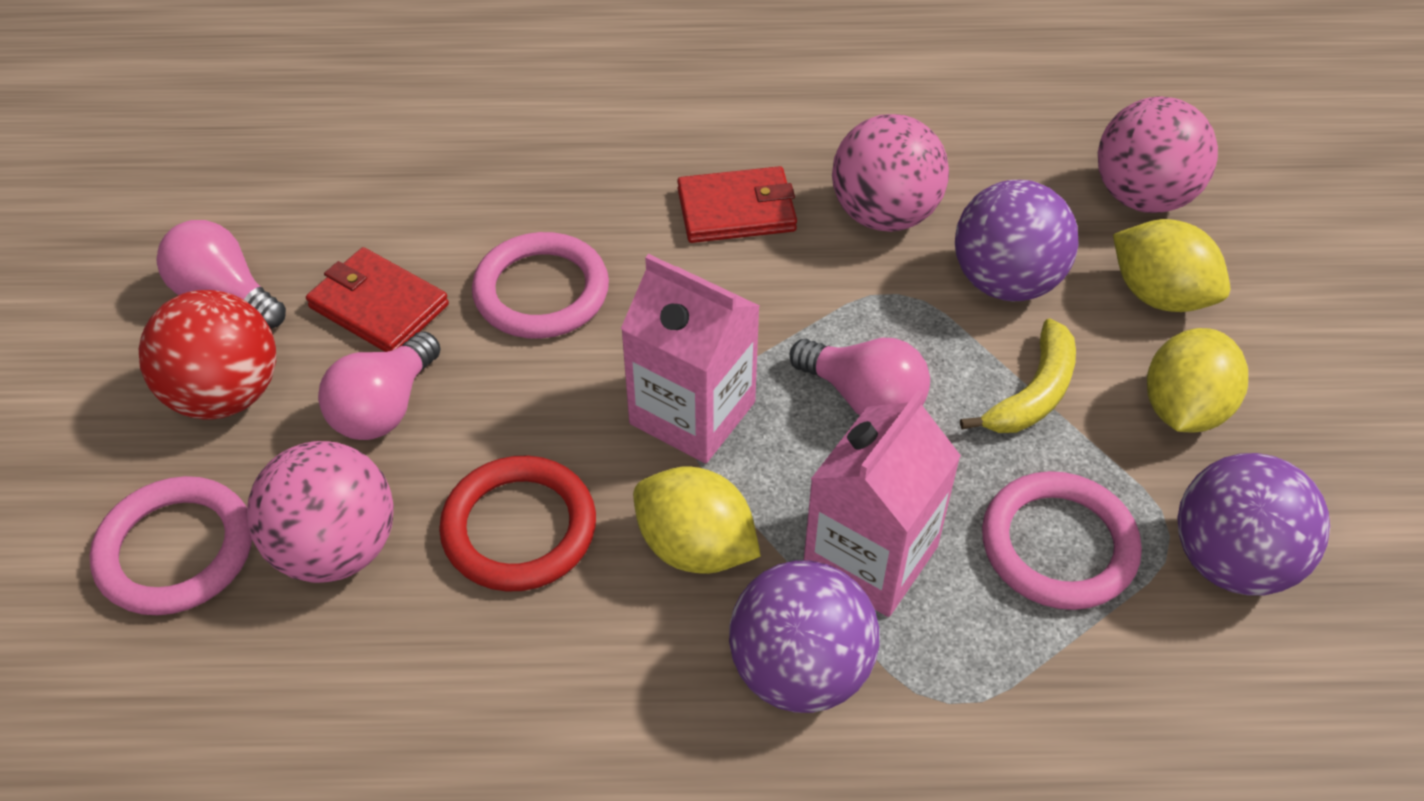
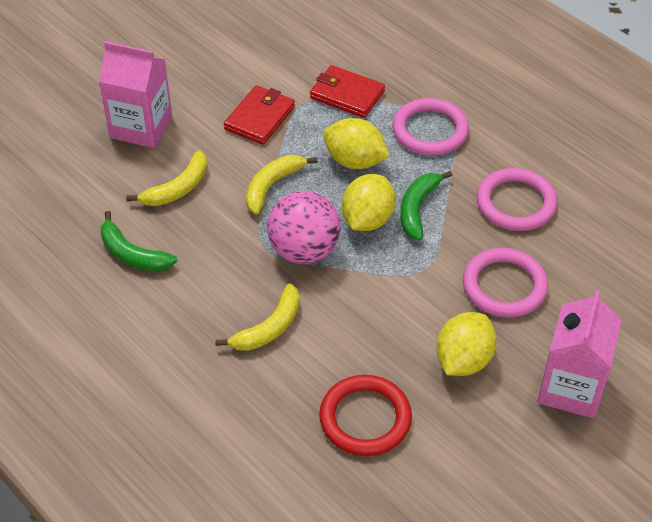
green banana: none = 0 -> [101,211,177,271] [400,171,453,240] = 2
pink ball: [247,441,394,583] [832,114,949,232] [1098,97,1218,213] = 3 -> [267,191,341,264] = 1
pink light bulb: [157,220,286,329] [318,331,441,440] [790,338,930,415] = 3 -> none = 0
purple ball: [729,561,880,713] [955,180,1079,301] [1177,453,1330,596] = 3 -> none = 0
red ball: [139,290,276,419] = 1 -> none = 0
yellow banana: [960,318,1076,433] = 1 -> [126,150,207,206] [215,283,300,351] [246,155,318,214] = 3

